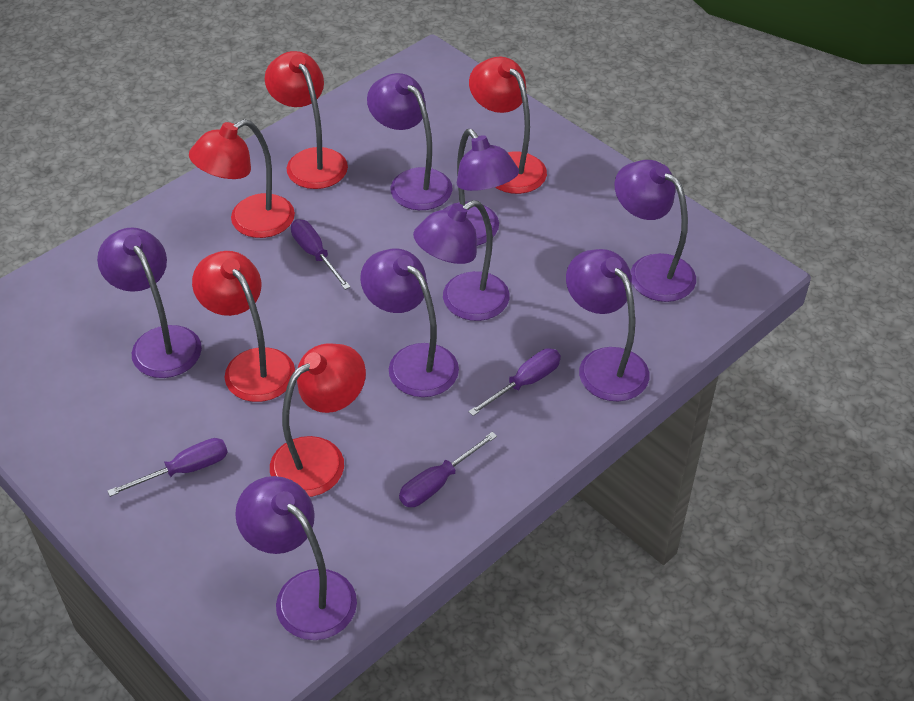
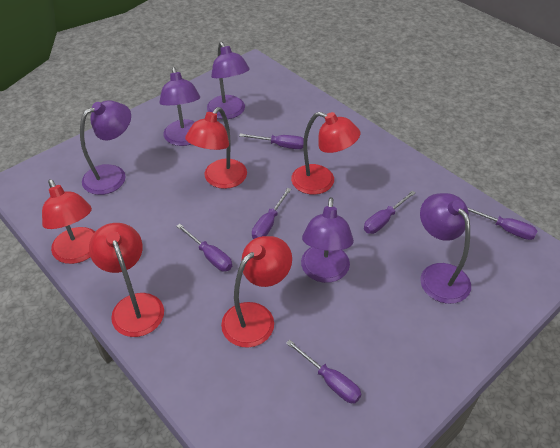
purple lamp: [97,228,202,378] [235,476,357,640] [360,248,459,397] [367,73,453,210] [413,200,510,321] [443,129,519,246] [566,249,650,401] [615,160,696,302] = 8 -> [80,100,131,195] [159,67,200,146] [207,42,250,119] [301,197,354,283] [420,193,471,304] = 5
purple screwdriver: [107,438,228,497] [291,219,351,290] [399,432,497,507] [468,348,561,416] = 4 -> [176,224,232,271] [239,134,304,149] [252,188,291,239] [286,340,362,403] [364,191,416,234] [467,207,537,240] = 6

